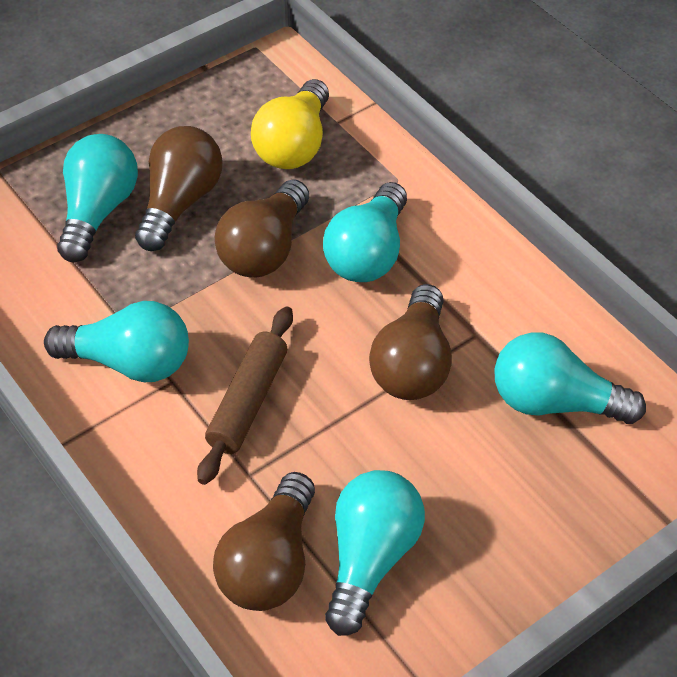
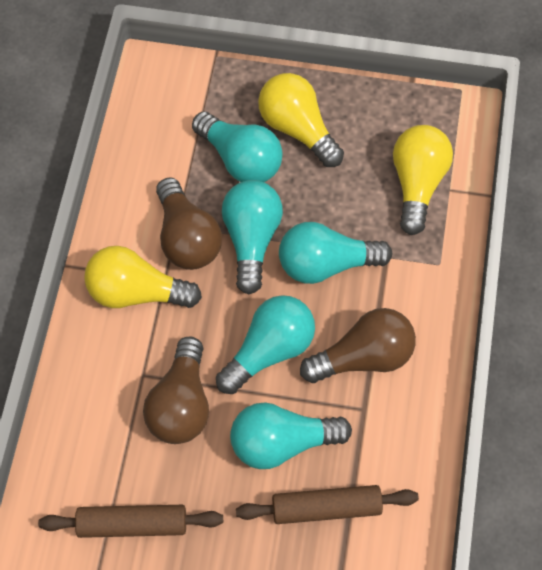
brown light bulb: [135,126,223,251] [213,472,315,611] [215,179,309,278] [369,284,452,400] = 4 -> [143,337,209,444] [156,177,222,270] [300,308,416,383] = 3
brown rolling pin: [197,306,293,485] = 1 -> [38,505,223,538] [236,485,419,524] = 2
yellow light bulb: [251,79,329,169] = 1 -> [84,246,202,308] [258,73,344,167] [393,125,453,235] = 3

